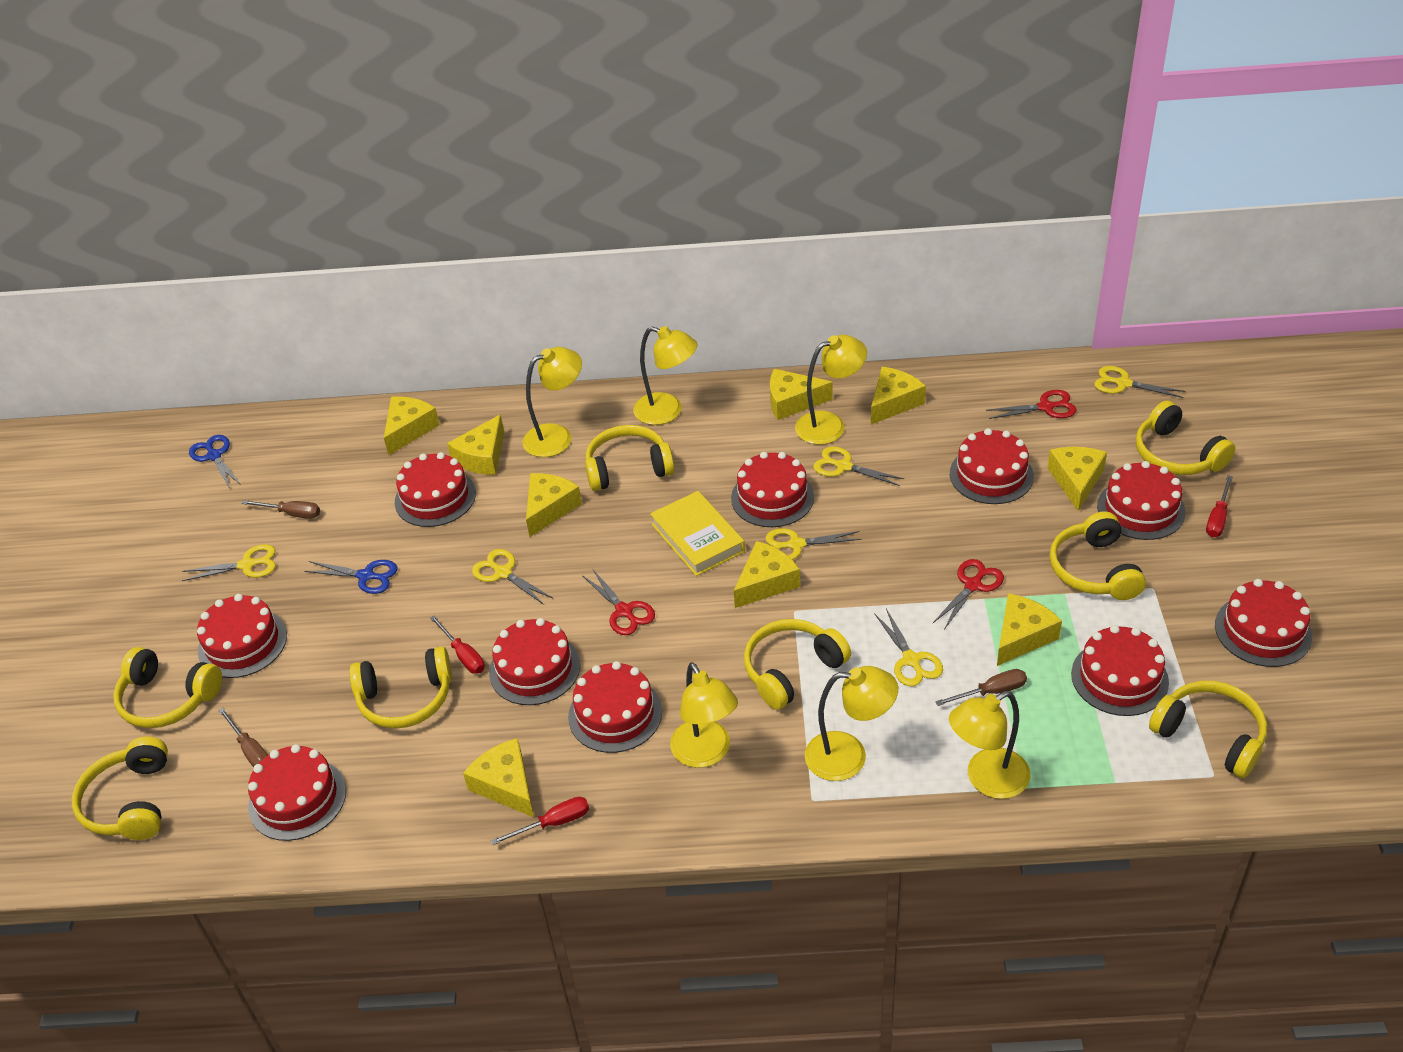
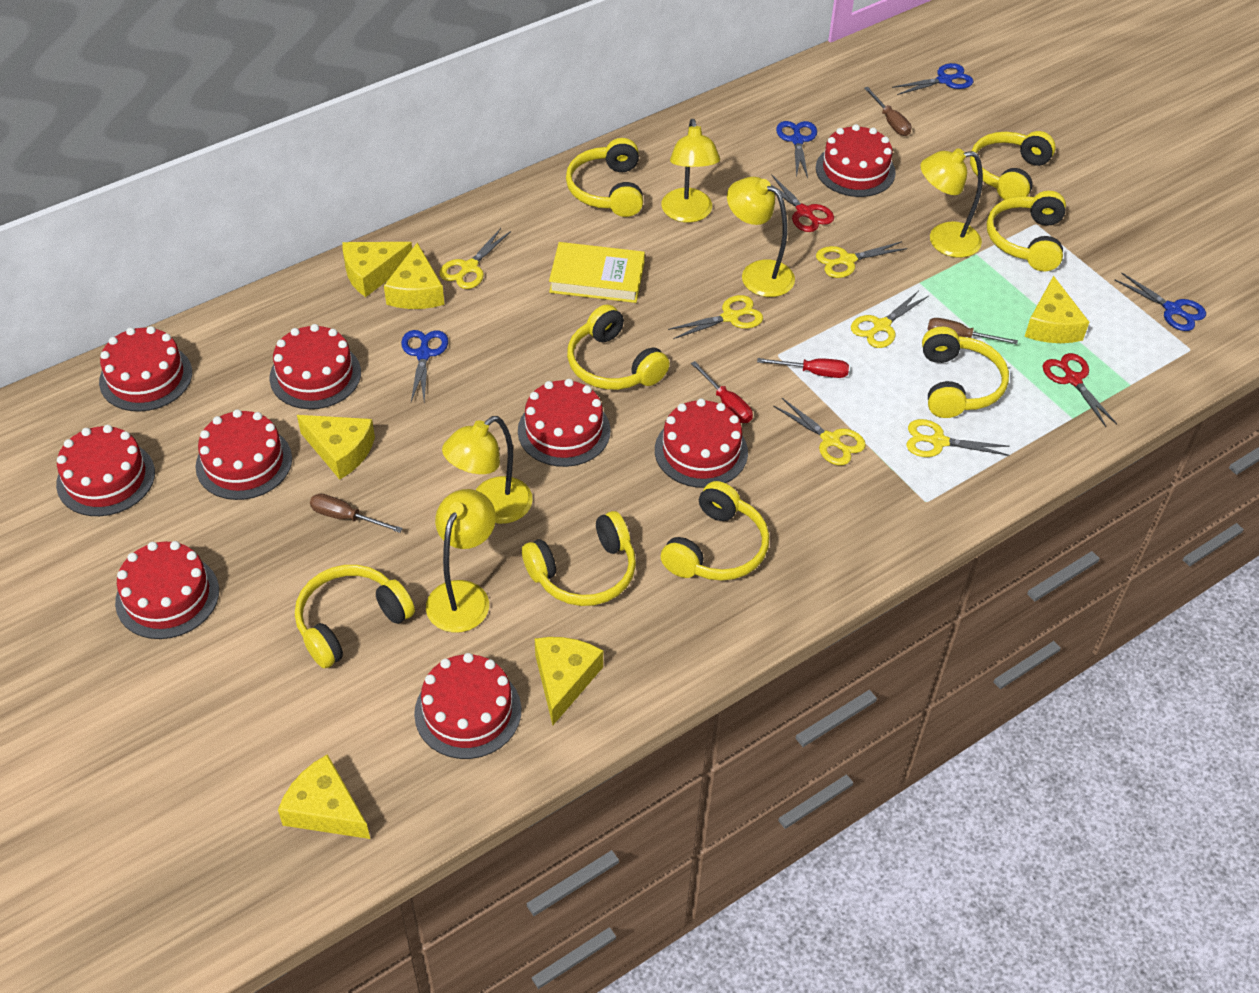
blue scissors: [189,435,241,489] [304,560,397,594] = 2 -> [401,330,448,402] [776,121,817,178] [892,63,973,95] [1114,272,1206,331] = 4
red cake: [197,594,287,678] [248,744,346,841] [395,452,476,527] [489,618,580,705] [568,661,662,753] [731,452,814,527] [950,428,1034,504] [1071,625,1169,716] [1097,461,1185,540] [1215,579,1312,667] = 10 -> [56,425,155,516] [99,326,192,411] [115,541,219,639] [196,409,292,500] [269,324,361,409] [414,653,521,759] [518,379,611,467] [655,399,748,488] [816,124,896,197] = 9
red scissors: [582,570,655,635] [933,559,1004,630] [986,390,1077,419] = 3 -> [771,174,834,232] [1043,353,1117,427] = 2
red screwdriver: [430,615,485,674] [491,797,589,845] [1206,475,1233,537] = 3 -> [691,361,753,423] [757,358,849,378] = 2
yellow cheese: [384,396,440,455] [447,415,504,475] [463,738,534,817] [526,473,582,537] [734,541,800,608] [770,369,833,420] [871,367,926,425] [997,593,1062,666] [1047,447,1107,511] = 9 -> [278,754,370,839] [297,415,375,480] [343,242,412,297] [384,243,444,309] [535,637,603,725] [1024,276,1089,343] = 6
yellow lamp: [522,347,582,457] [633,326,698,425] [670,662,738,768] [795,335,867,445] [805,666,898,781] [949,691,1030,799] = 6 -> [426,489,496,633] [442,416,533,524] [662,119,720,223] [727,177,795,297] [920,148,983,258] = 5

